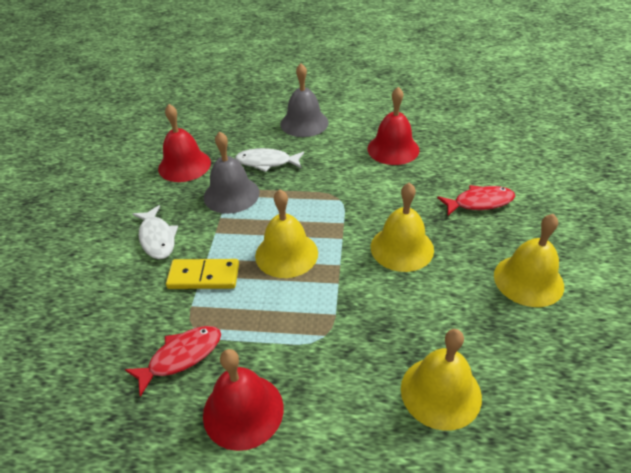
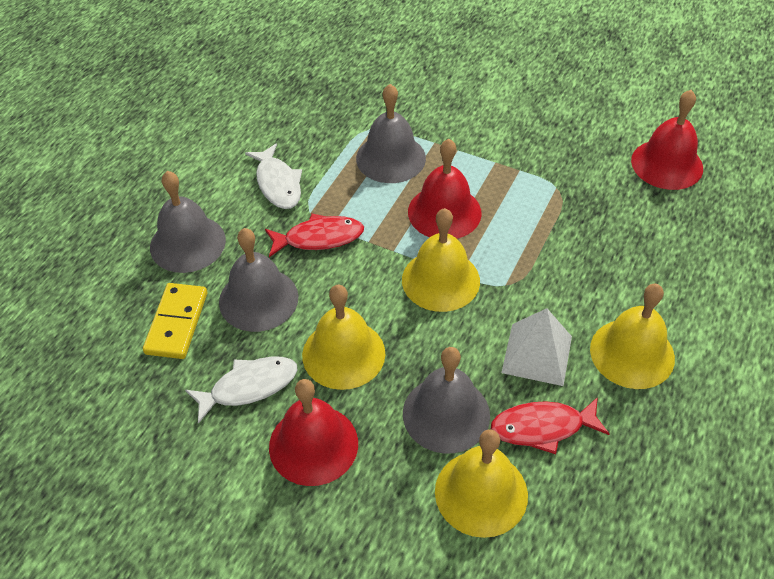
grey bell: [204,131,259,214] [280,63,329,137] = 2 -> [150,171,226,273] [219,228,298,332] [356,84,426,183] [403,347,490,453] = 4
white pyramid: none = 0 -> [501,308,572,386] = 1

